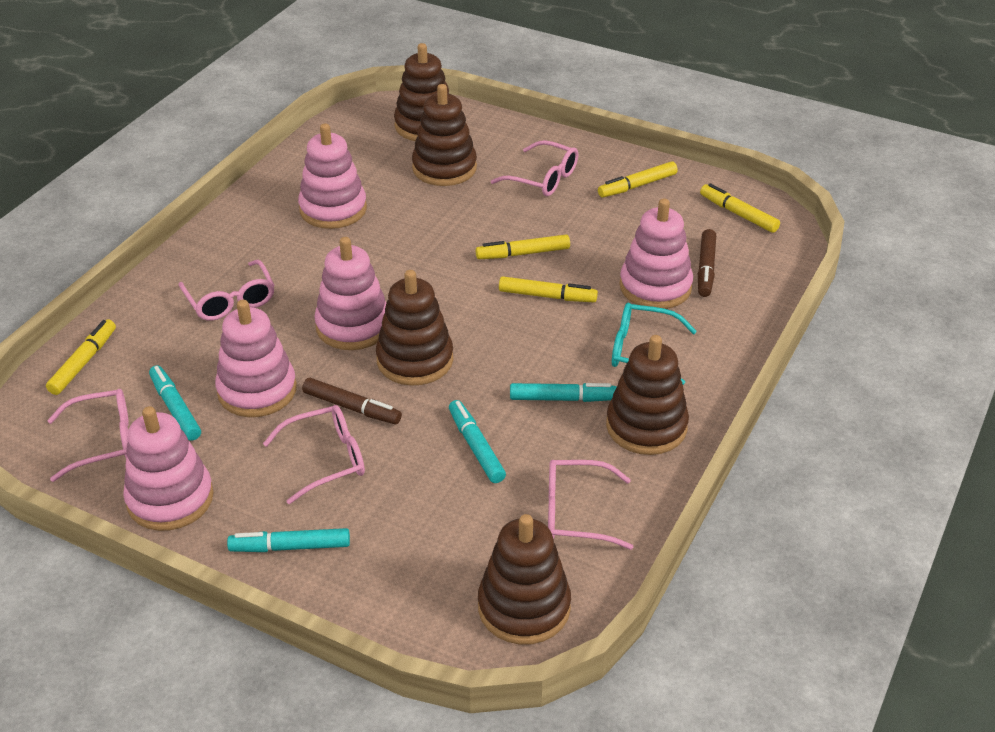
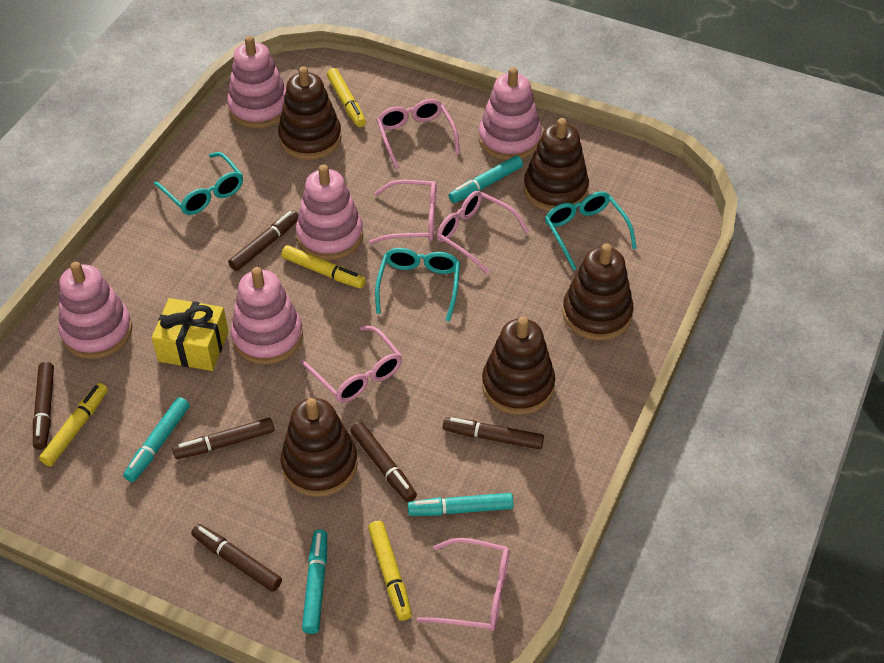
brown marker: [302,378,402,424] [698,229,716,297] = 2 -> [33,362,54,450] [172,418,274,459] [191,524,282,592] [228,210,299,271] [350,422,417,502] [443,417,544,449] = 6
turquoise glasses: [612,303,697,385] = 1 -> [154,152,243,215] [375,248,460,322] [545,192,637,271] = 3
yellow gift: none = 0 -> [152,298,229,371] = 1
yellow marker: [46,319,116,395] [476,235,570,259] [499,276,598,302] [598,161,678,197] [700,183,780,233] = 5 -> [39,383,108,466] [281,245,366,289] [327,68,366,127] [368,521,412,621] = 4

